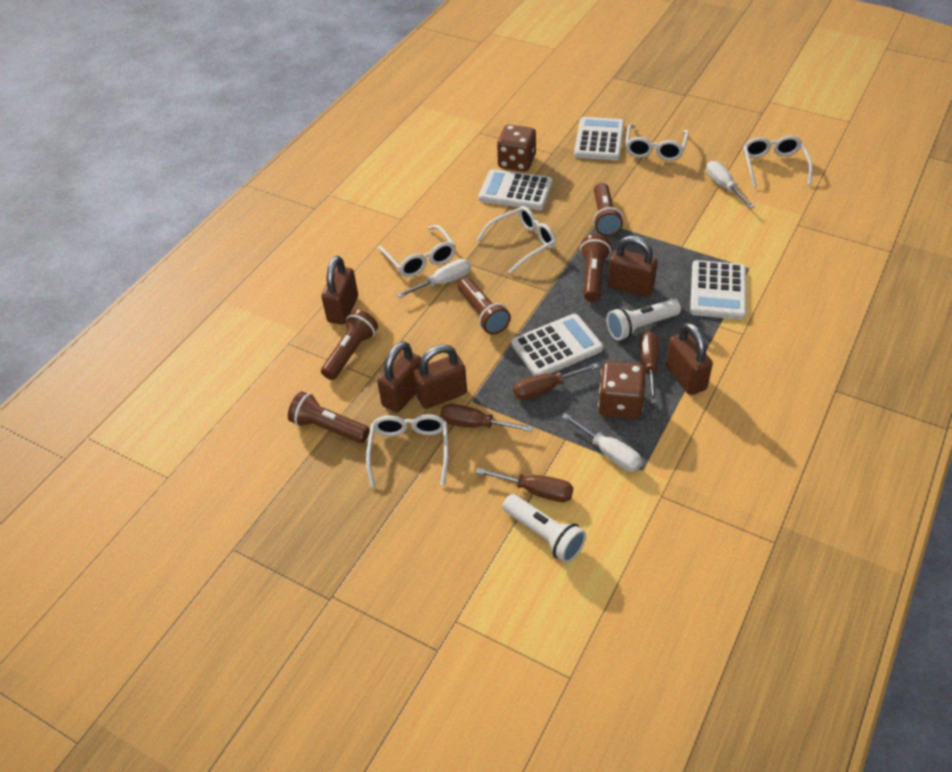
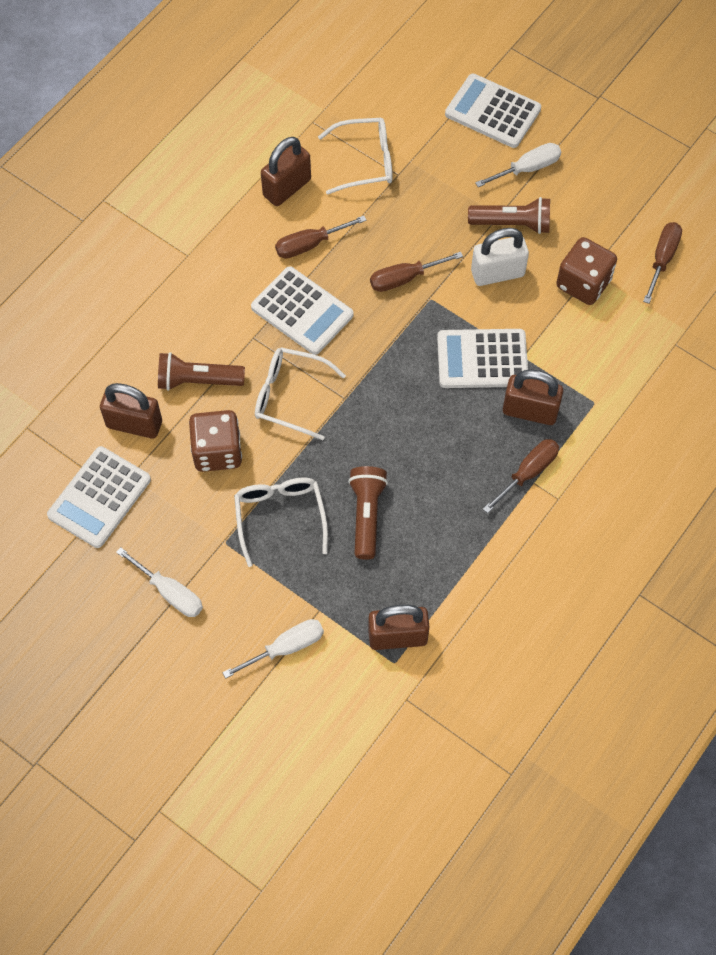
brown flashlight: [288,391,370,443] [321,310,378,380] [458,278,511,335] [580,234,611,302] [593,183,623,236] = 5 -> [158,352,245,391] [348,466,388,560] [468,197,550,234] = 3
brown padlock: [321,256,358,324] [377,341,421,413] [413,344,467,409] [608,236,658,297] [666,323,713,395] = 5 -> [100,383,162,439] [261,137,311,206] [368,605,429,650] [503,370,563,425] = 4
white flashlight: [503,494,586,563] [606,299,681,340] = 2 -> none = 0
white glasses: [366,414,448,487] [378,225,456,277] [476,206,556,274] [625,124,689,161] [743,136,813,188] = 5 -> [234,478,328,567] [255,347,346,440] [318,118,393,195] = 3
white padlock: none = 0 -> [471,228,529,286] = 1

